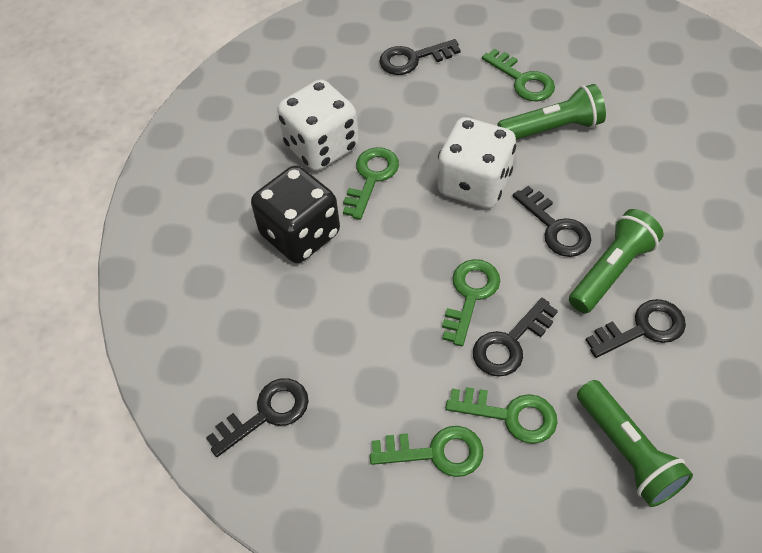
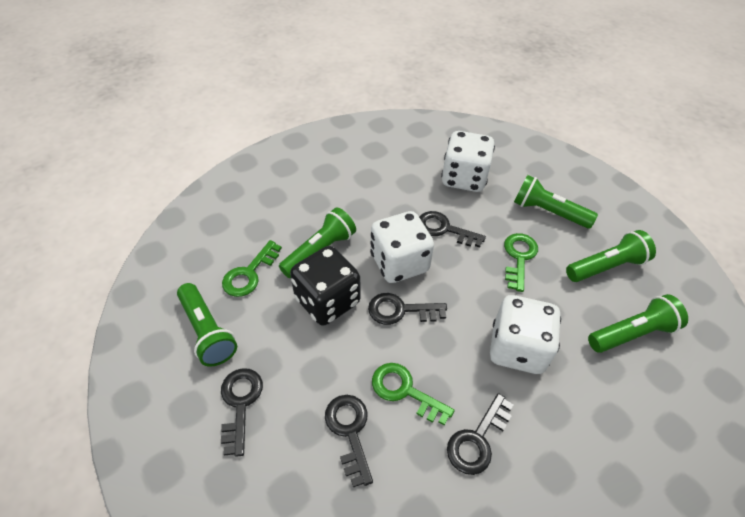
green flashlight: [497,84,606,140] [569,209,664,313] [577,380,693,507] = 3 -> [177,283,237,367] [279,207,356,278] [514,175,598,228] [566,230,656,282] [588,294,688,353] = 5
green key: [343,147,399,220] [370,426,483,477] [442,259,500,346] [446,387,557,444] [482,48,555,101] = 5 -> [222,240,282,297] [372,363,455,425] [504,233,538,292] = 3
white dice: [277,79,359,171] [438,117,516,208] = 2 -> [370,211,434,283] [441,131,495,192] [490,295,561,374] = 3

